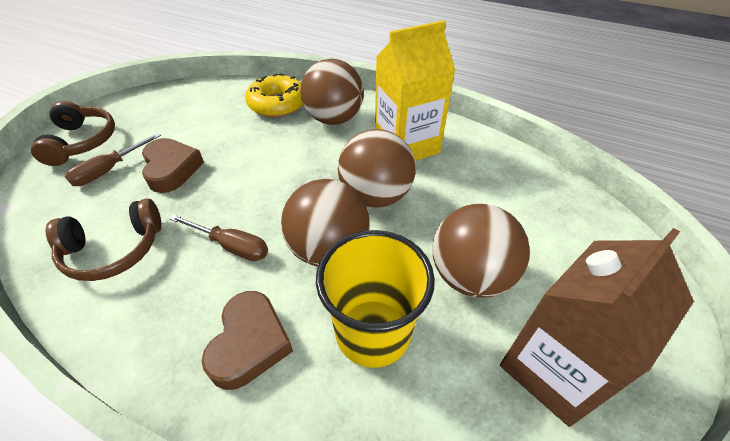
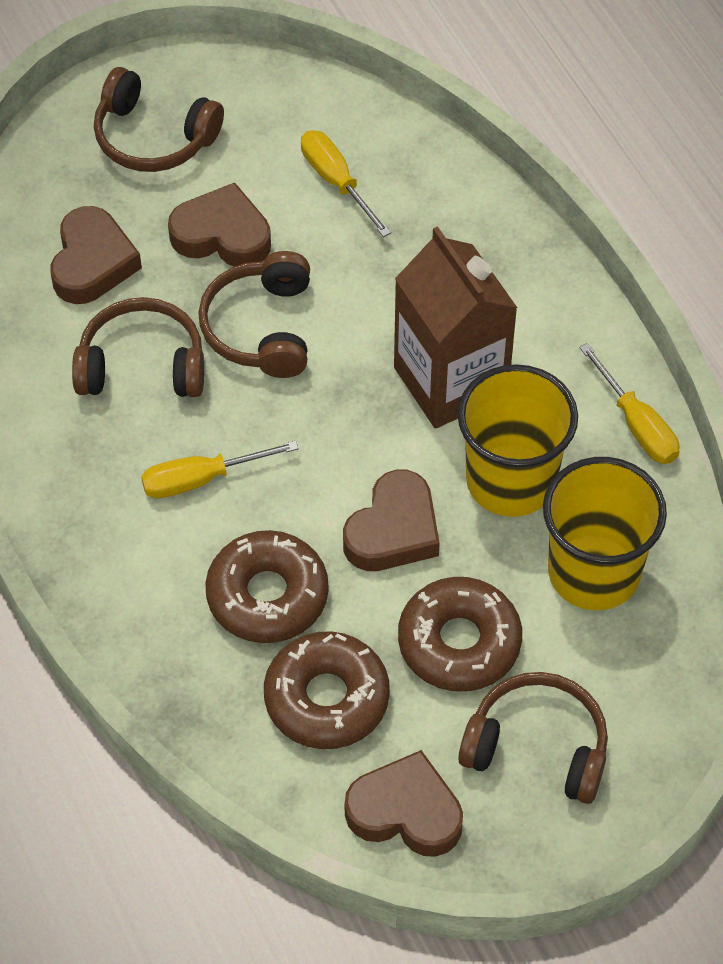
brown ball: [281,179,370,267] [300,59,364,125] [338,129,416,208] [433,204,530,298] = 4 -> none = 0
brown donut: none = 0 -> [205,530,329,643] [264,631,390,749] [398,577,522,692] = 3
brown headphones: [31,101,115,166] [45,198,161,281] = 2 -> [72,297,204,397] [94,67,224,172] [198,251,310,378] [458,672,608,804] = 4
brown heart: [142,138,204,193] [202,291,293,390] = 2 -> [50,206,142,304] [168,183,271,267] [343,470,440,571] [345,750,463,857] = 4
brown screwdriver: [65,133,161,186] [169,214,268,261] = 2 -> none = 0
yellow carton: [375,20,455,161] = 1 -> none = 0
yellow cup: [316,230,435,368] = 1 -> [457,364,578,517] [543,457,667,610] = 2
yellow donut: [246,73,303,117] = 1 -> none = 0
yellow screwdriver: none = 0 -> [141,441,299,498] [301,130,391,237] [579,343,679,464] = 3

